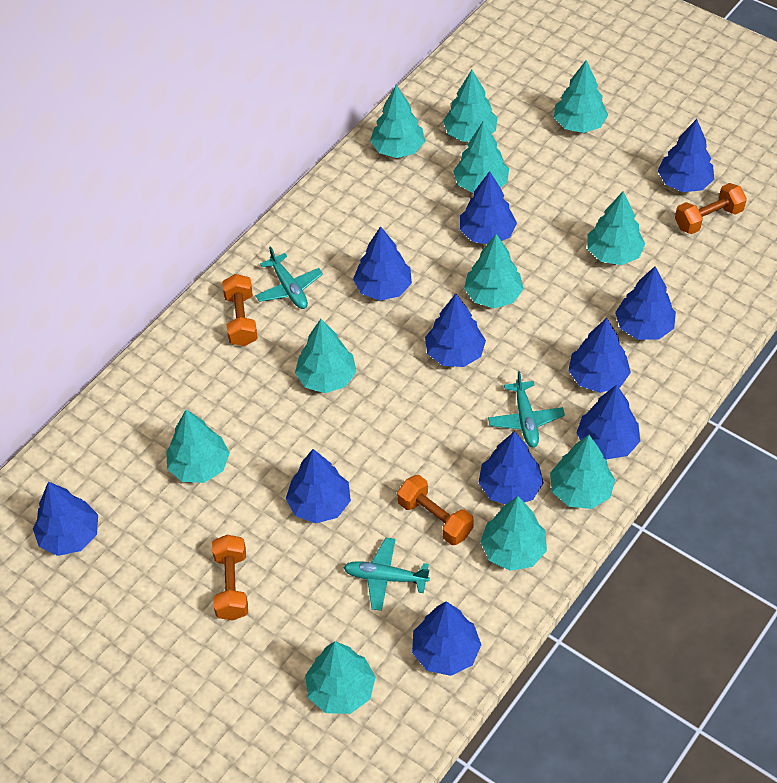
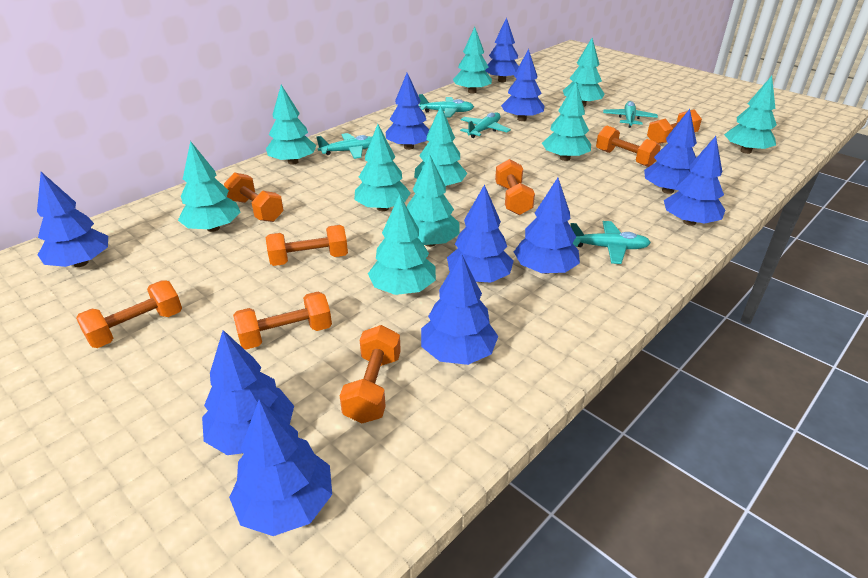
orange dumbbell: [212,535,248,620] [222,274,258,346] [397,475,474,545] [675,183,747,234] = 4 -> [76,280,182,348] [224,172,283,222] [233,292,332,349] [266,225,348,266] [340,325,401,424] [495,159,535,215] [596,126,661,167] [647,109,702,144] = 8
turquoise plane: [255,246,323,309] [343,538,430,611] [488,371,565,448] = 3 -> [316,133,372,159] [419,94,474,118] [460,112,511,138] [571,221,651,264] [603,101,658,128] = 5
turquoise tree: [166,410,230,483] [295,319,357,393] [305,641,376,714] [370,85,425,158] [443,70,497,142] [453,121,509,194] [464,234,524,308] [480,496,547,571] [550,435,615,509] [554,60,608,133] [588,191,645,265] = 11 -> [178,141,240,232] [266,85,317,165] [354,124,411,211] [368,194,436,295] [407,153,460,247] [414,106,468,186] [453,27,492,94] [542,82,591,161] [563,38,605,107] [724,76,777,154] = 10

